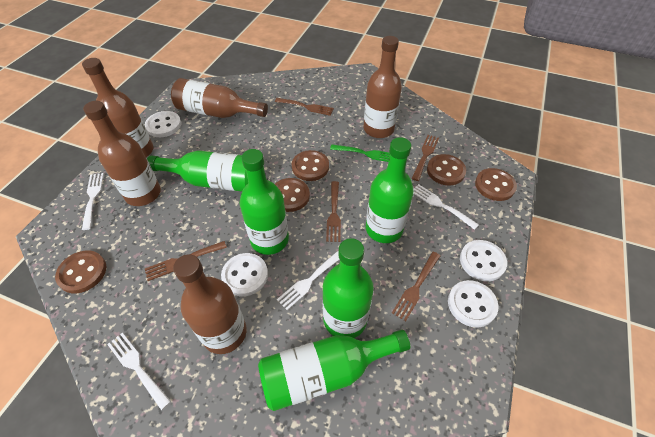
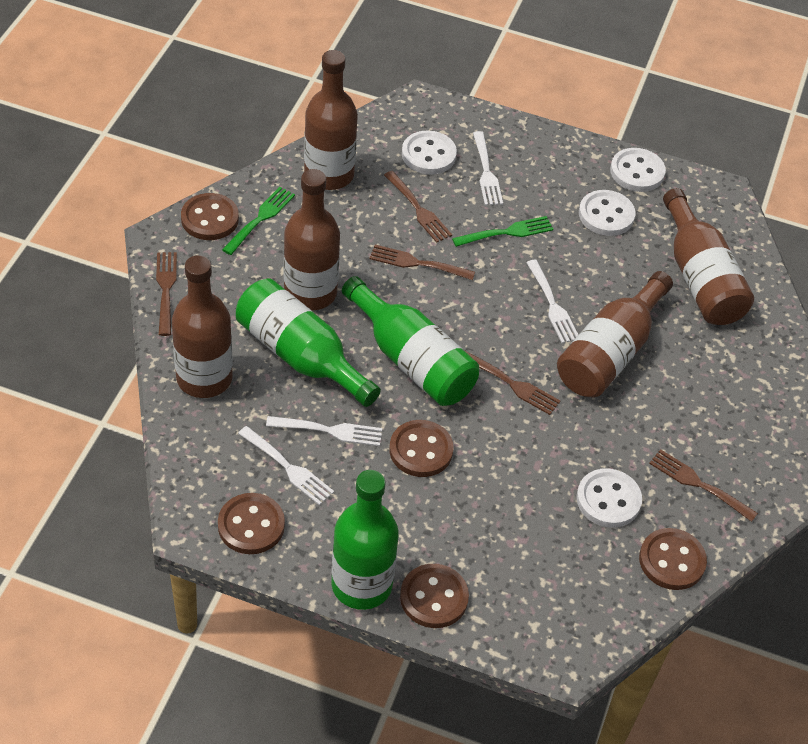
green bottle: [147,150,248,191] [240,149,289,255] [258,329,410,411] [322,238,374,338] [366,137,414,243] = 5 -> [236,279,381,407] [331,470,399,610] [342,276,479,406] = 3
green fork: [330,144,390,162] = 1 -> [222,187,295,255] [452,216,553,247] = 2

